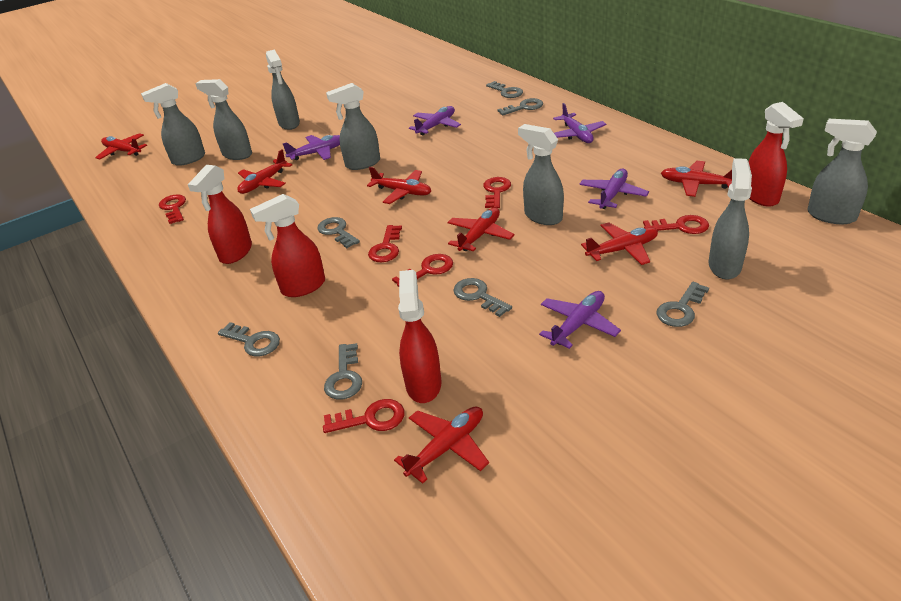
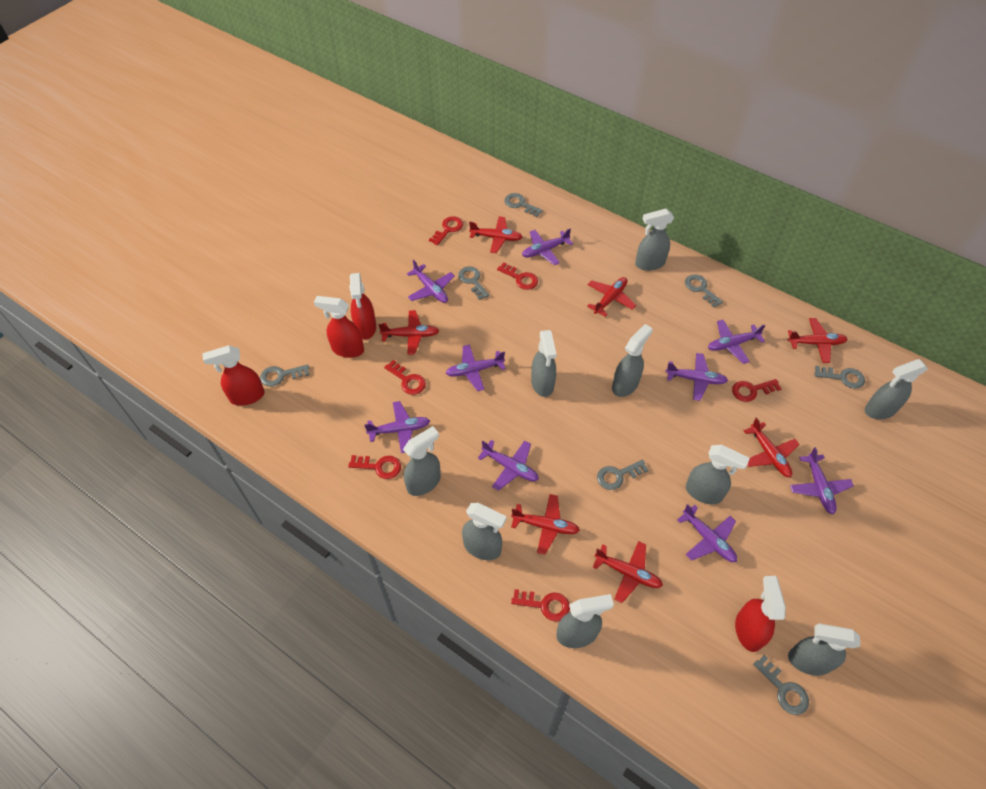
grey spray bottle: [141,83,205,166] [195,79,252,160] [266,49,300,130] [326,83,380,170] [518,124,564,225] [708,158,752,279] [807,119,877,224] = 7 -> [403,426,441,496] [462,503,507,560] [531,330,557,397] [556,594,614,648] [612,324,653,397] [635,209,674,271] [686,445,750,505] [788,623,860,676] [865,359,928,419] = 9
purple plane: [283,135,340,160] [409,106,461,135] [539,291,621,349] [553,103,606,143] [579,169,649,209] = 5 -> [364,401,430,453] [407,260,455,303] [446,344,506,391] [478,440,539,491] [522,228,573,265] [665,353,728,401] [677,504,737,562] [708,320,766,364] [790,447,854,514] = 9

